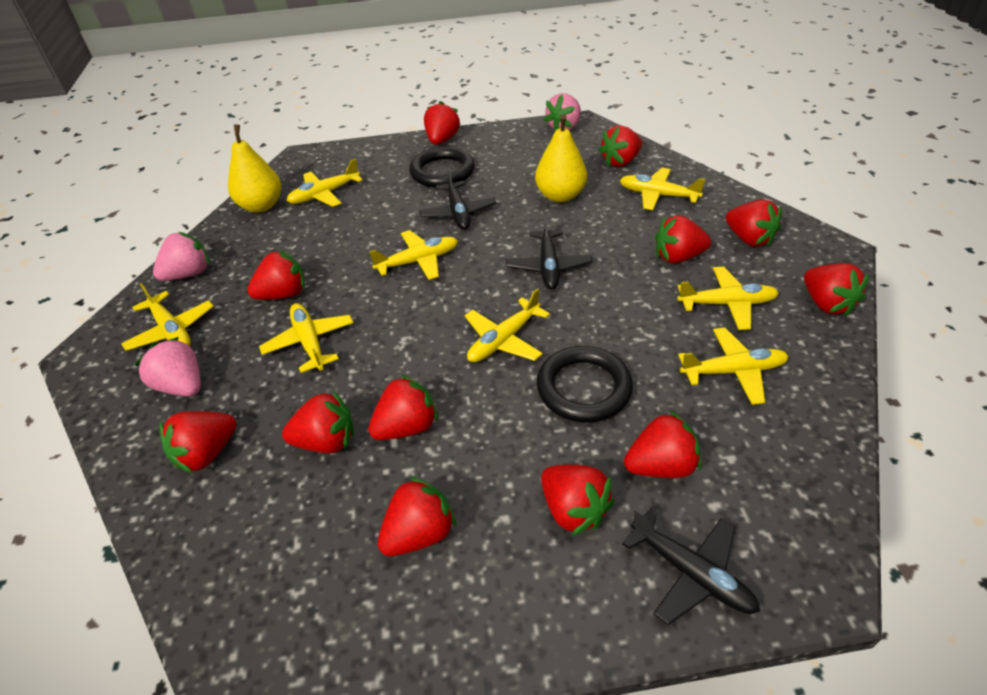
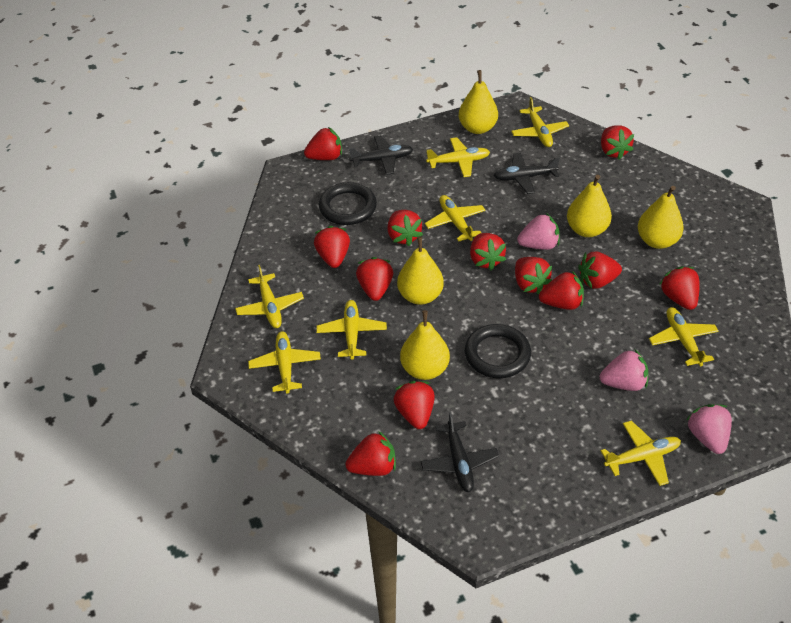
yellow pear: [228,124,281,213] [535,114,587,202] = 2 -> [397,236,444,305] [400,310,450,380] [459,70,498,134] [567,175,612,237] [638,186,684,249] = 5

